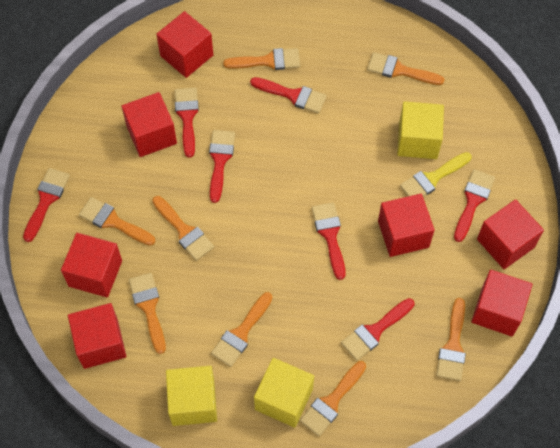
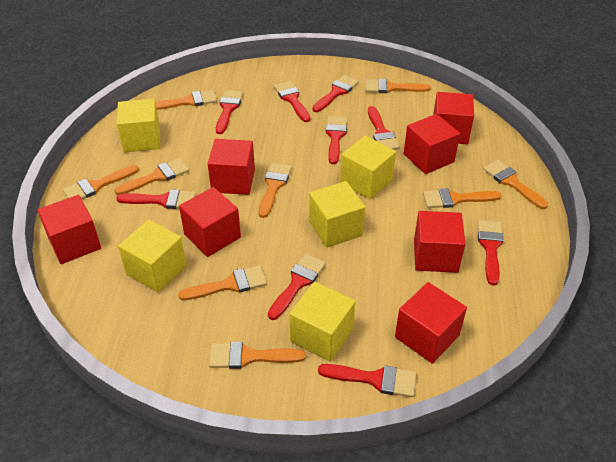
orange brush: [79,197,156,246] [129,273,166,354] [152,196,214,261] [211,292,273,367] [223,48,300,70] [300,361,366,436] [367,52,445,85] [436,298,466,381] = 8 -> [63,165,139,199] [114,158,189,195] [155,90,217,110] [178,265,267,300] [209,342,306,369] [259,163,292,218] [365,79,431,93] [423,188,502,208] [483,160,548,209] = 9
red brush: [23,168,70,242] [175,88,199,158] [209,130,235,203] [250,77,327,113] [312,202,346,280] [341,298,415,361] [454,169,495,242] = 7 -> [116,189,196,209] [216,90,243,134] [268,254,326,320] [274,81,311,122] [312,75,359,112] [318,364,416,397] [326,116,347,164] [368,106,400,150] [478,220,504,286] = 9
yellow brush: [400,152,472,196] = 1 -> none = 0
yellow cube: [166,366,217,426] [254,358,314,428] [397,101,444,159] = 3 -> [117,99,160,152] [118,219,187,293] [289,282,356,362] [309,181,365,248] [340,136,396,200] = 5

